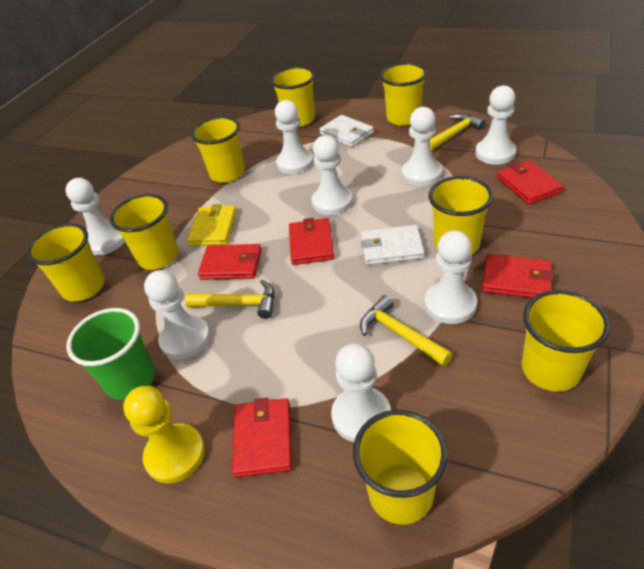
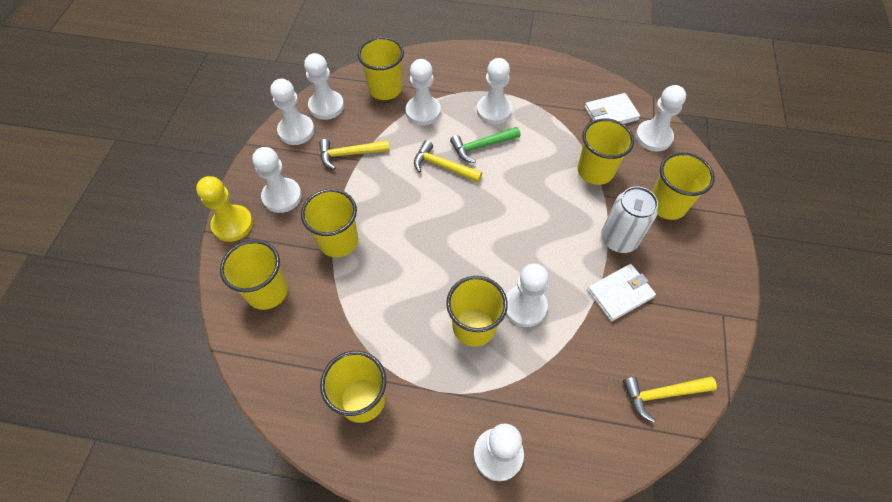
green cup: [67,308,156,400] = 1 -> none = 0
green hammer: none = 0 -> [450,127,521,163] = 1
red wallet: [198,244,262,280] [232,398,292,478] [289,218,334,265] [482,254,554,298] [497,160,564,204] = 5 -> none = 0
white can: none = 0 -> [601,186,658,253] = 1
yellow cup: [27,223,105,302] [110,194,179,270] [191,117,245,183] [271,67,315,127] [353,410,448,525] [380,63,427,126] [429,176,493,255] [521,290,610,392] = 8 -> [220,240,288,310] [301,189,358,257] [320,351,386,423] [358,37,404,100] [446,276,508,347] [578,118,634,185] [652,152,715,220] = 7
yellow wallet: [187,204,237,246] = 1 -> none = 0

